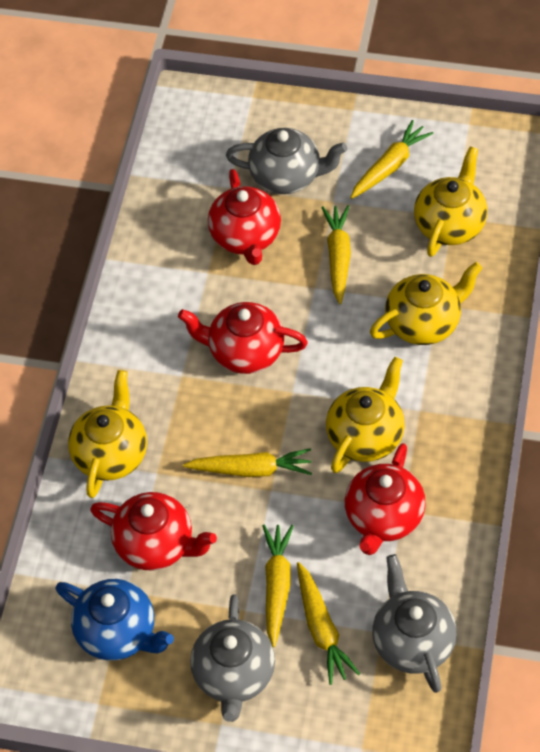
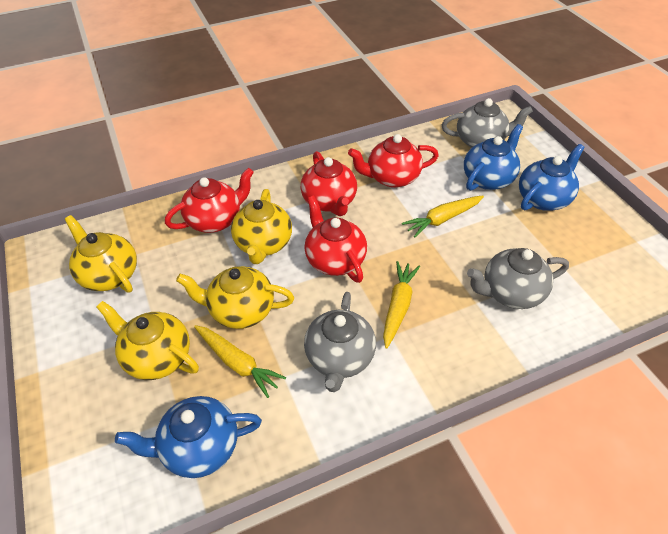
blue teapot: [56,579,174,661] = 1 -> [115,396,262,478] [464,124,523,191] [519,144,585,211] = 3
yellow carrot: [183,448,312,477] [262,525,294,647] [297,562,360,685] [321,205,351,304] [350,120,434,199] = 5 -> [194,325,286,398] [383,261,420,349] [402,196,484,238] = 3

